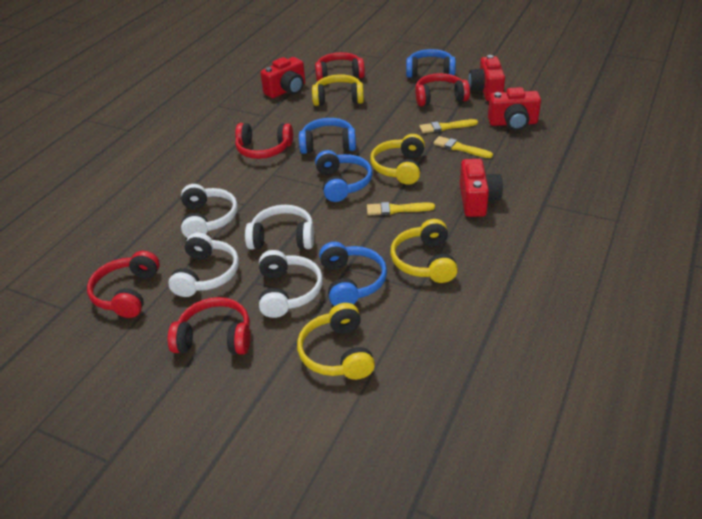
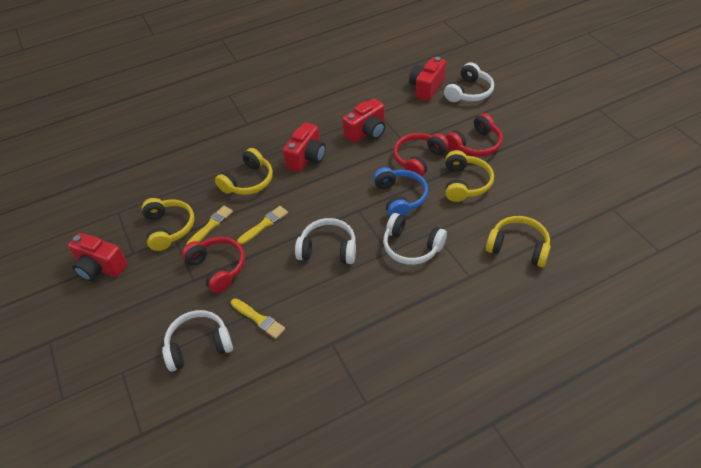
blue headphones: [299,118,356,154] [315,150,372,202] [319,242,387,306] [406,49,456,78] = 4 -> [373,167,428,216] = 1
red headphones: [87,251,160,318] [168,297,250,355] [235,123,293,159] [315,52,365,82] [415,73,470,106] = 5 -> [182,237,245,293] [394,133,449,176] [446,113,503,157] = 3

